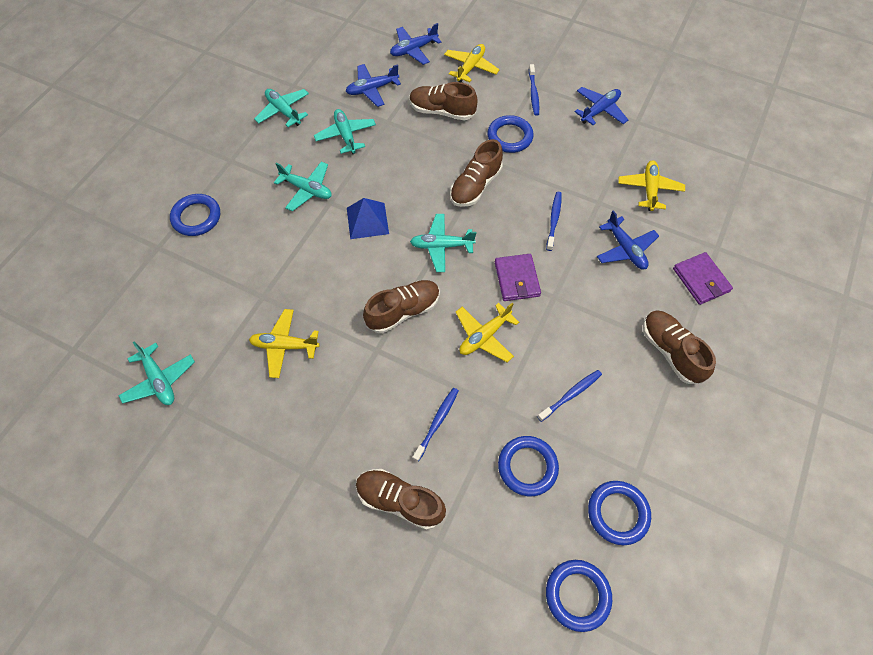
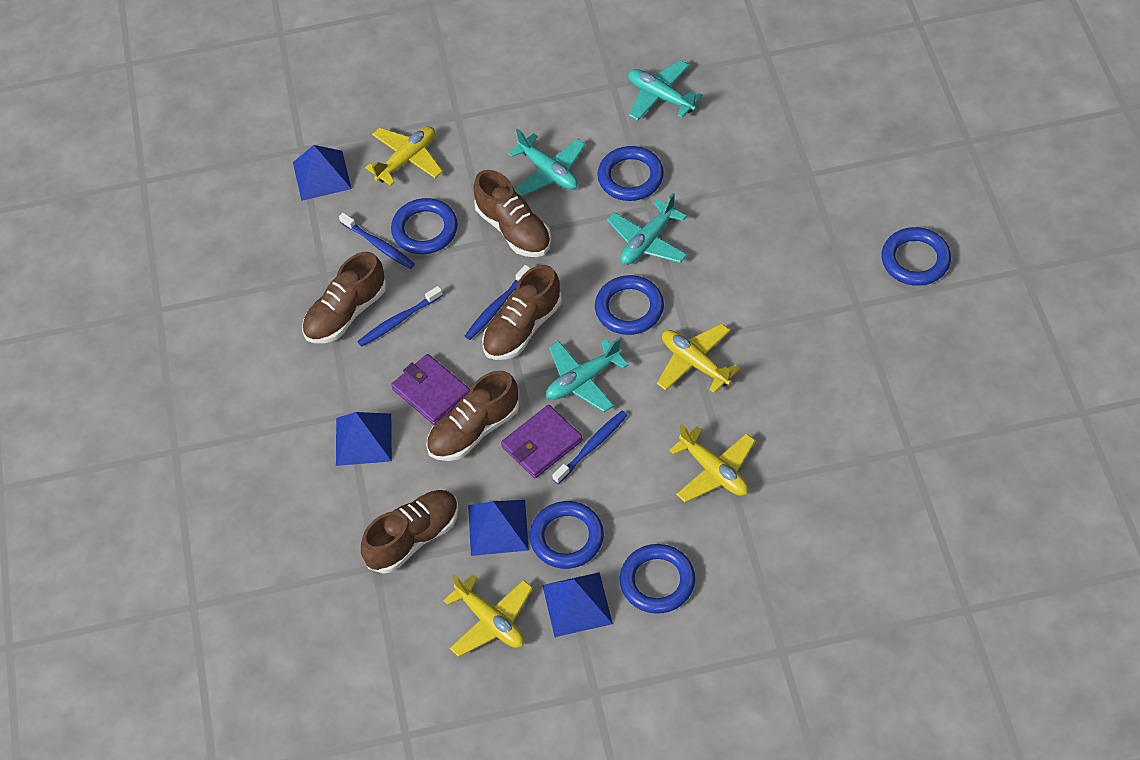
blue plane: [346,64,401,107] [390,23,442,65] [575,87,628,125] [597,210,659,269] = 4 -> none = 0
blue pyramid: [347,198,389,239] = 1 -> [293,145,352,201] [336,412,392,466] [468,500,529,556] [542,572,613,637] = 4
blue ring: [170,194,220,236] [487,115,534,153] [498,436,559,496] [546,560,612,632] [588,481,651,545] = 5 -> [391,198,458,254] [530,501,604,569] [595,275,664,335] [597,146,664,201] [620,544,695,614] [882,227,951,286] = 6
turquoise plane: [118,341,195,405] [254,89,309,127] [274,161,332,211] [314,109,376,154] [410,214,476,272] = 5 -> [508,129,585,196] [546,338,628,412] [607,193,687,265] [628,60,703,121] = 4

